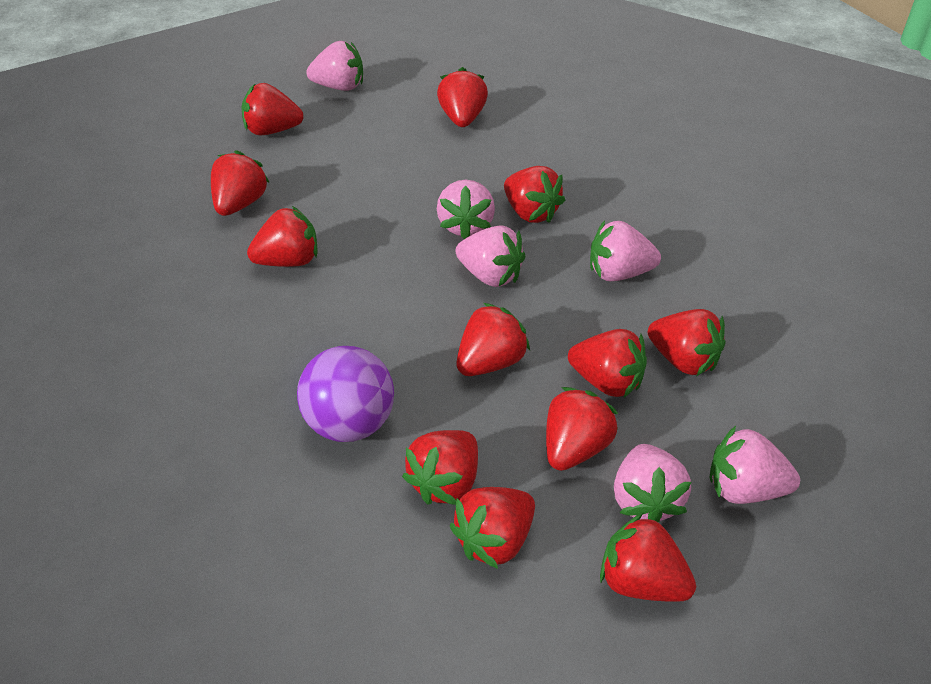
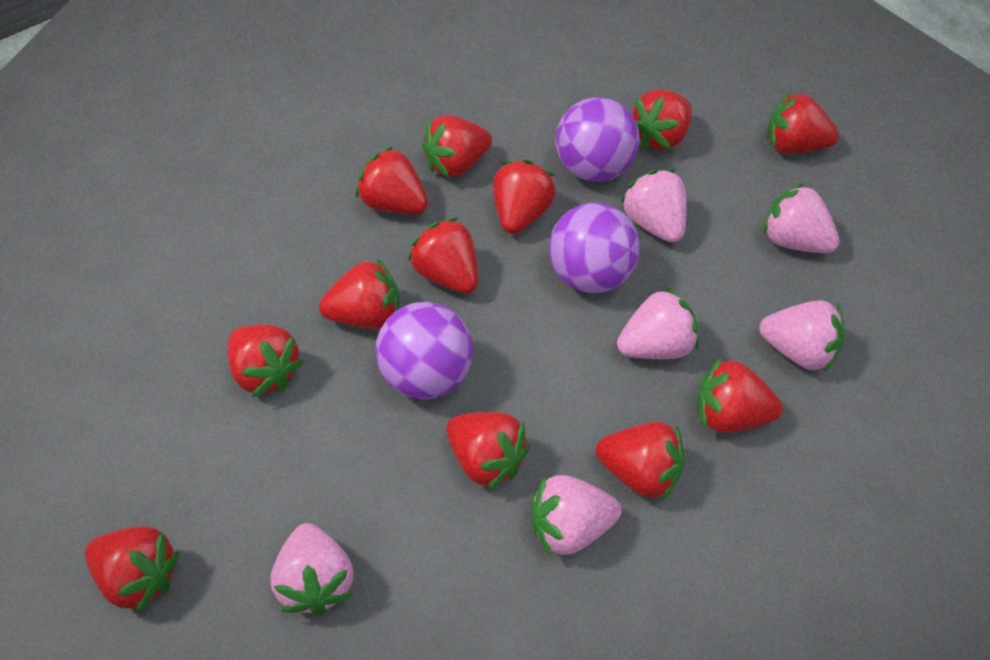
purple ball: [297,346,394,442] = 1 -> [375,302,473,399] [549,202,640,293] [556,97,640,182] = 3

